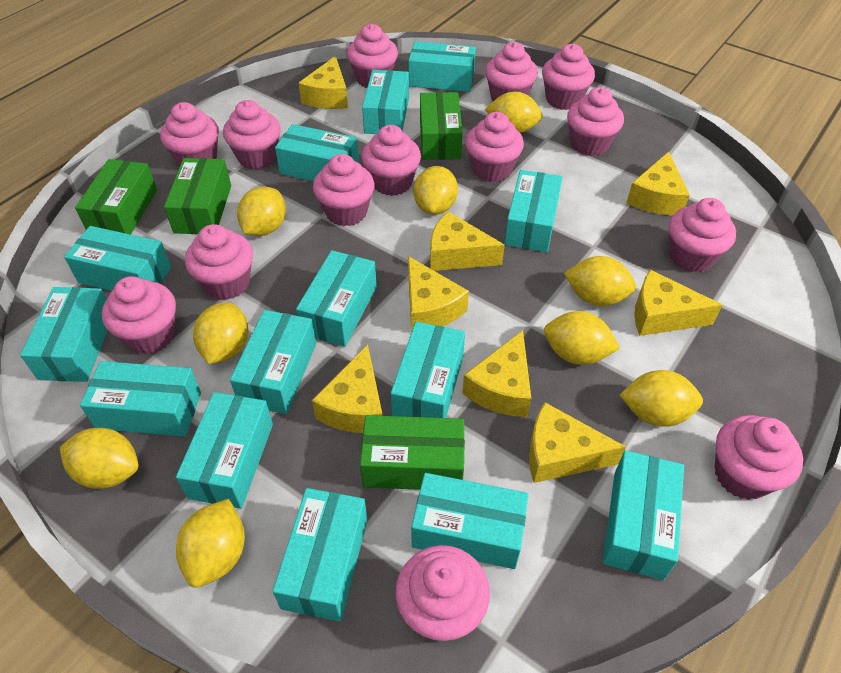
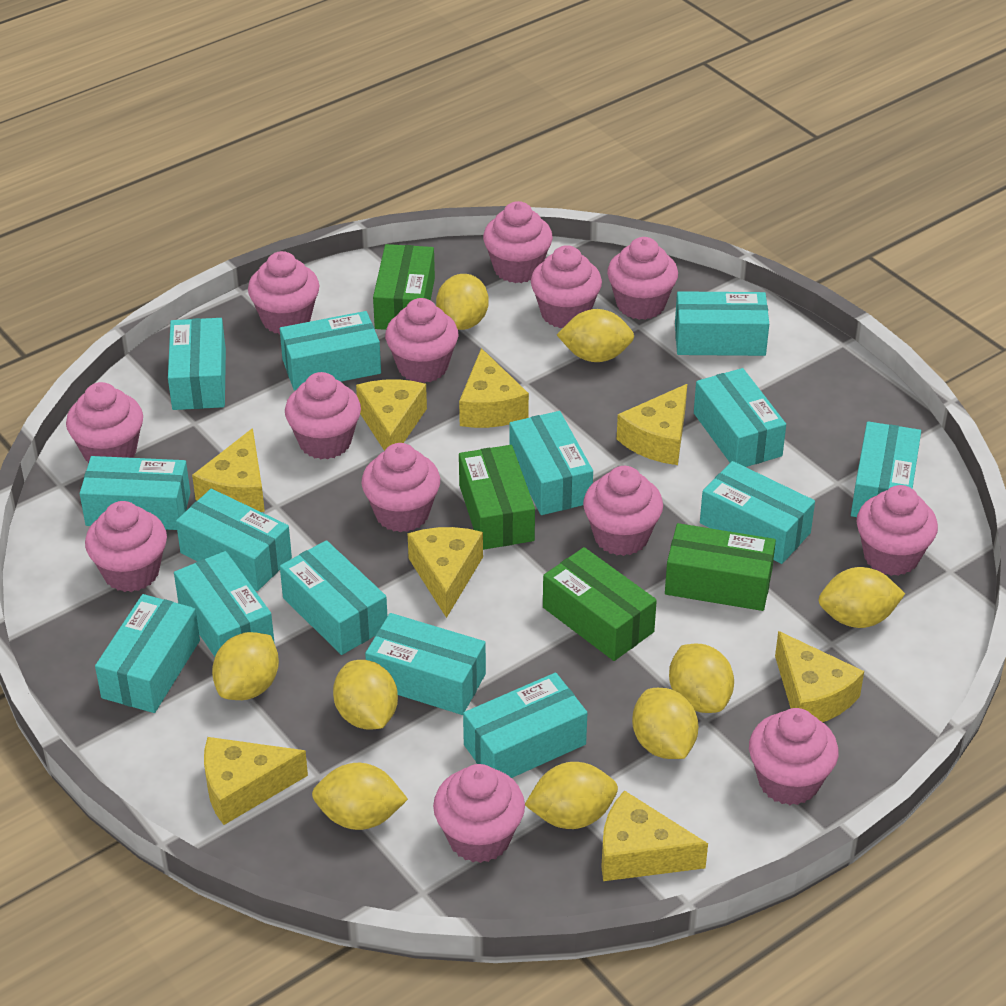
pink cupcake: [102,276,176,354] [160,102,219,166] [185,224,253,300] [223,100,281,170] [313,154,375,226] [347,24,398,88] [362,125,421,196] [395,545,490,641] [466,112,524,182] [485,42,538,101] [542,44,595,110] [567,87,624,156] [669,198,736,272] [714,415,803,500] = 14 -> [66,382,143,463] [85,501,167,592] [248,251,319,334] [285,372,361,459] [361,443,440,532] [385,298,458,383] [433,764,525,863] [483,201,553,283] [531,245,602,328] [583,466,663,556] [607,237,678,320] [749,708,838,805] [857,485,938,576] = 13

